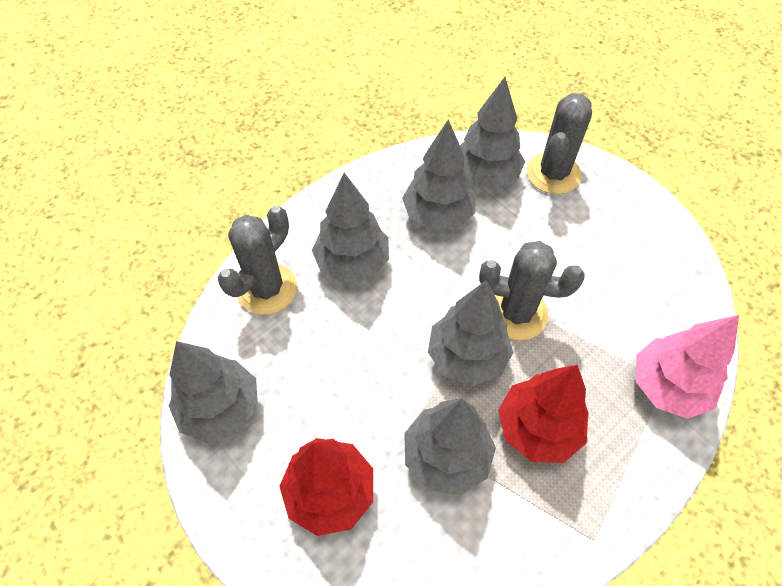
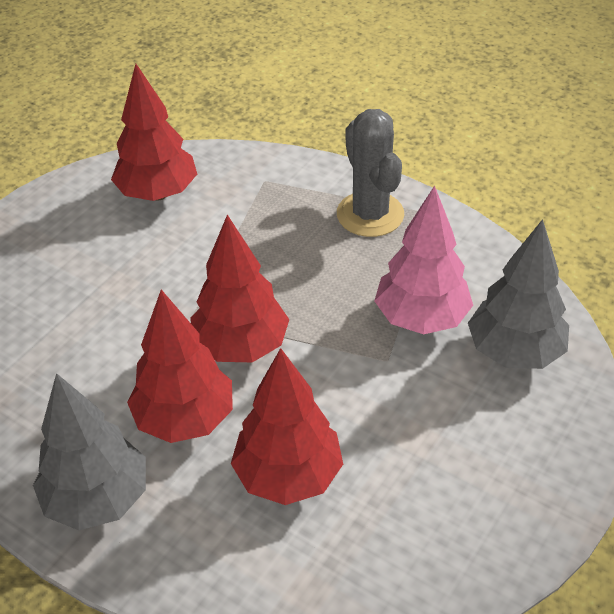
grey cactus: [218,206,297,315] [479,241,585,340] [527,93,592,194] = 3 -> [337,109,404,237] = 1
grey tree: [169,341,258,443] [312,173,389,283] [402,119,476,230] [404,399,496,495] [428,280,513,386] [460,77,525,188] = 6 -> [33,373,146,530] [468,219,569,369] = 2
red tree: [279,438,373,536] [498,365,589,463] = 2 -> [111,64,197,201] [127,290,233,443] [190,215,289,362] [231,348,343,505] = 4

